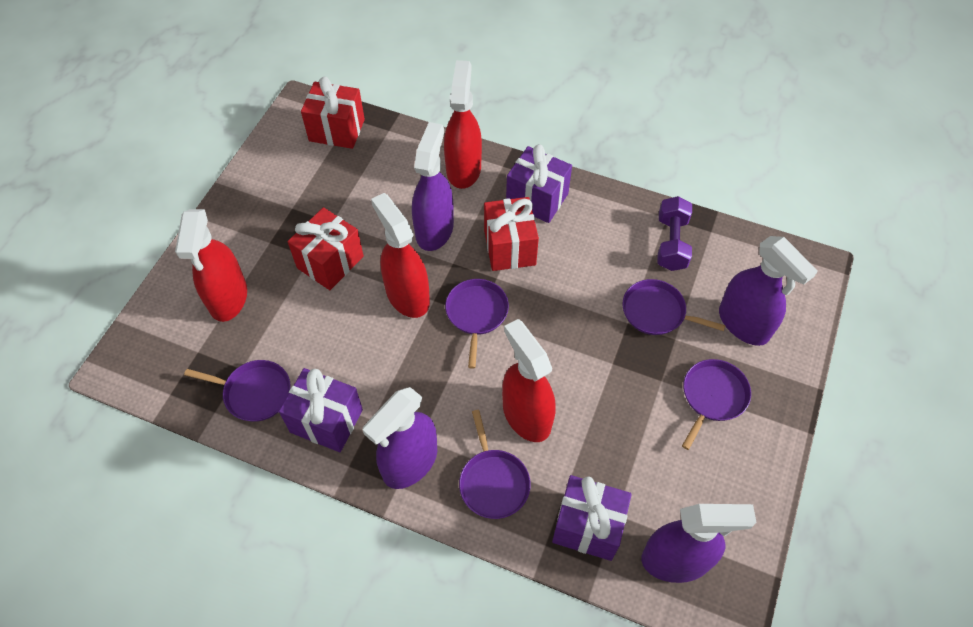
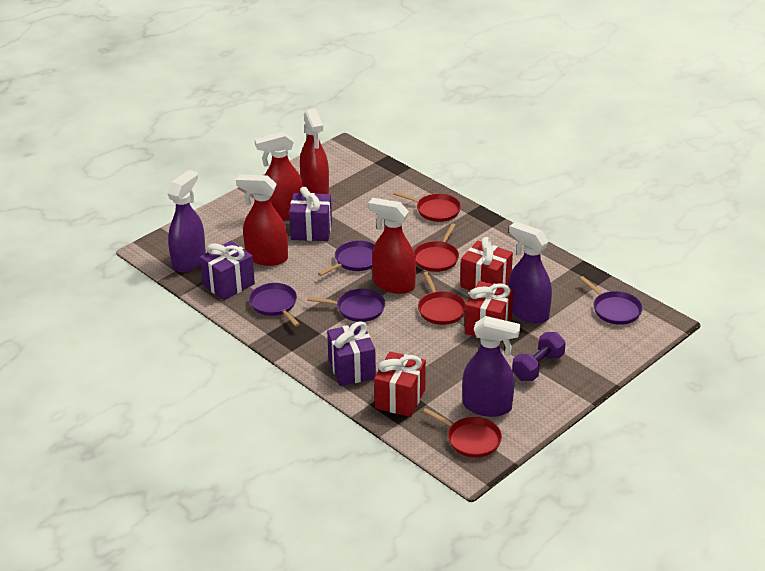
purple pan: [184,360,291,422] [445,279,509,369] [459,410,531,519] [622,279,726,335] [682,359,751,450] = 5 -> [249,283,300,326] [307,289,385,322] [318,240,375,276] [579,276,643,325] = 4
purple spray bottle: [363,387,437,489] [412,122,454,251] [641,504,756,583] [719,236,818,346] = 4 -> [167,170,206,272] [463,316,520,417] [509,222,552,324] = 3
red pan: none = 0 -> [393,191,461,222] [414,223,459,272] [418,272,466,325] [423,408,502,458] = 4

